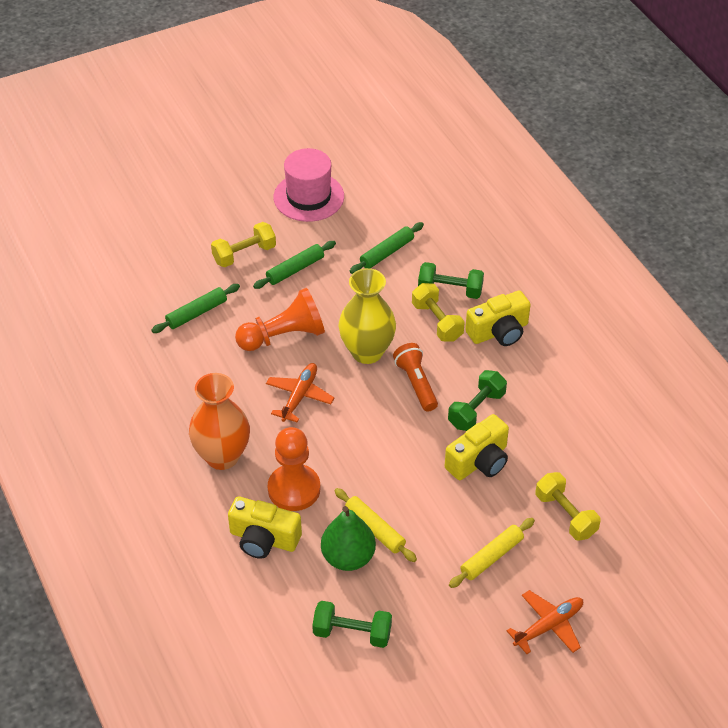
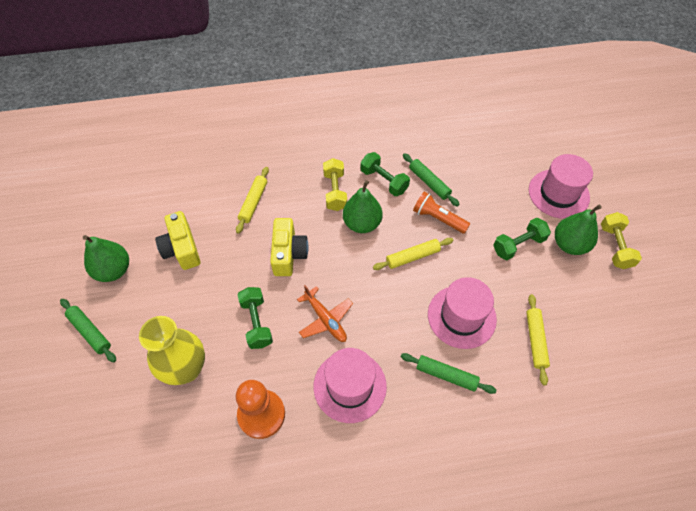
green pear: [321,506,376,571] = 1 -> [83,235,129,282] [343,180,382,233] [555,204,602,255] = 3
orange pawn: [235,288,325,351] [268,427,320,511] = 2 -> [236,380,285,439] = 1
orange plane: [266,363,335,423] [506,590,583,654] = 2 -> [297,285,353,342] = 1
orange vase: [189,373,250,470] = 1 -> none = 0
pink hat: [274,148,344,222] = 1 -> [313,348,387,423] [428,277,497,349] [529,154,593,219] = 3
yellow camera: [228,496,302,559] [445,414,509,480] [465,291,531,346] = 3 -> [155,211,201,270] [270,218,308,276] = 2
yellow dumbbell: [211,222,276,267] [412,283,465,342] [536,472,601,541] = 3 -> [323,158,347,211] [601,212,642,269] = 2
yellow rolling pin: [334,488,417,562] [449,518,535,588] = 2 -> [236,167,269,234] [373,238,453,270] [526,294,550,386] = 3

